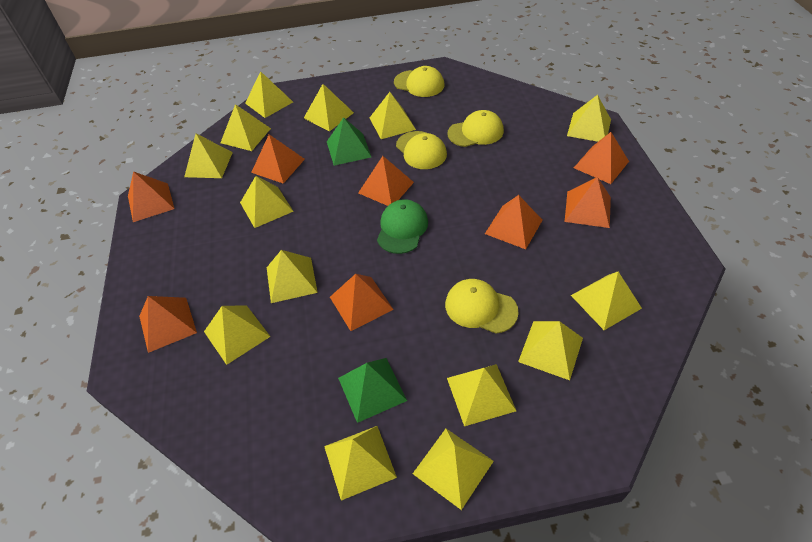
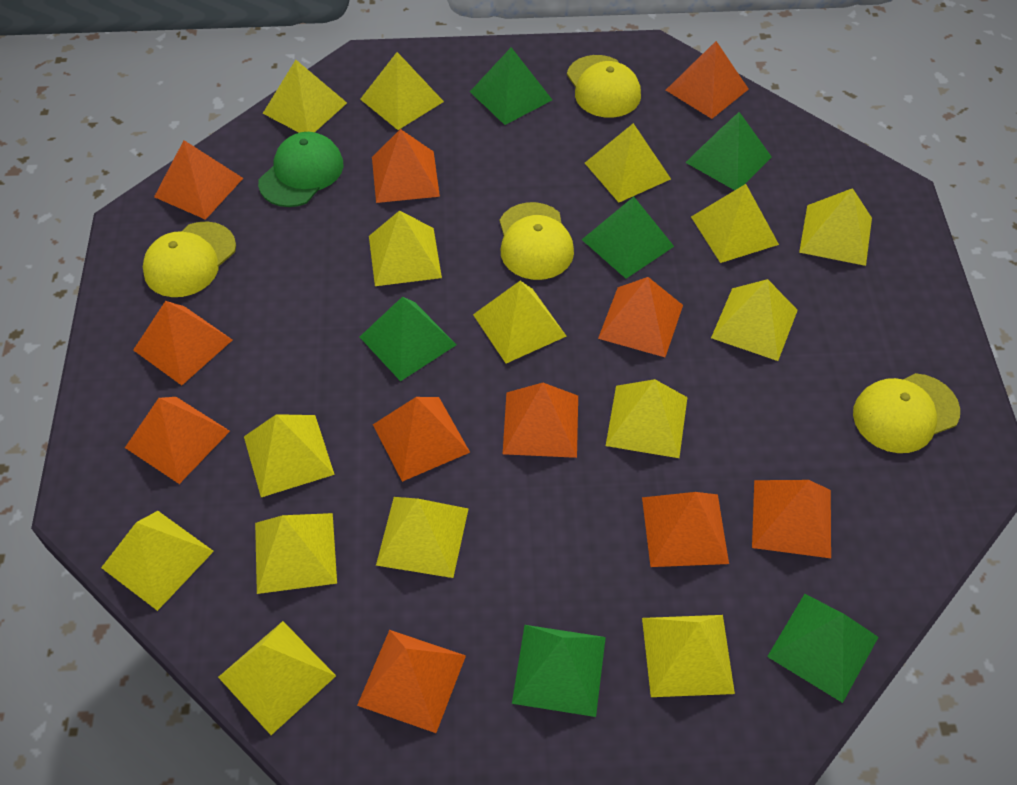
green pyramid: [327,117,371,166] [338,358,407,423] = 2 -> [360,296,456,381] [470,47,552,125] [512,625,606,717] [582,197,674,279] [685,112,772,190] [767,594,878,703] = 6
orange pyramid: [128,171,175,222] [139,296,197,353] [251,134,305,184] [330,274,394,331] [358,156,414,206] [485,195,542,249] [565,177,611,228] [574,132,629,184] = 8 -> [125,397,230,484] [133,301,232,385] [154,140,243,220] [357,630,466,733] [372,129,440,203] [373,397,470,482] [503,383,578,458] [598,277,683,357] [642,492,729,567] [666,41,749,119] [752,480,831,558] = 11
yellow pyramid: [184,134,233,178] [204,305,271,365] [220,104,271,151] [240,176,294,228] [245,71,293,118] [267,250,318,303] [304,84,354,132] [324,426,397,500] [370,92,416,139] [413,429,494,510] [447,364,516,426] [518,321,583,380] [567,95,611,142] [571,272,642,330] = 14 -> [101,511,214,611] [218,621,336,735] [244,414,335,497] [255,513,337,594] [262,60,347,133] [360,52,444,130] [369,210,442,286] [376,497,469,578] [473,281,566,363] [585,123,671,203] [606,379,688,458] [642,615,735,697] [691,184,779,263] [711,279,798,361] [799,188,872,266] = 15

